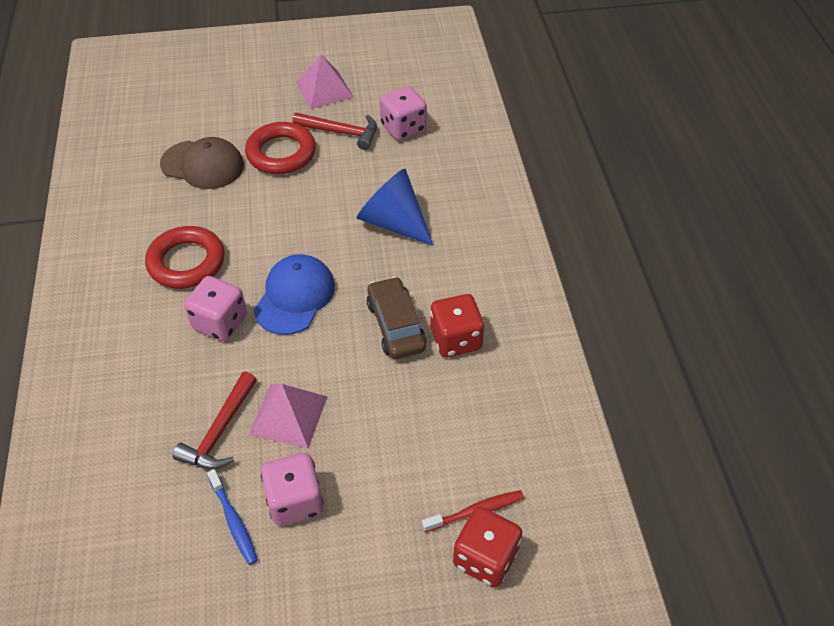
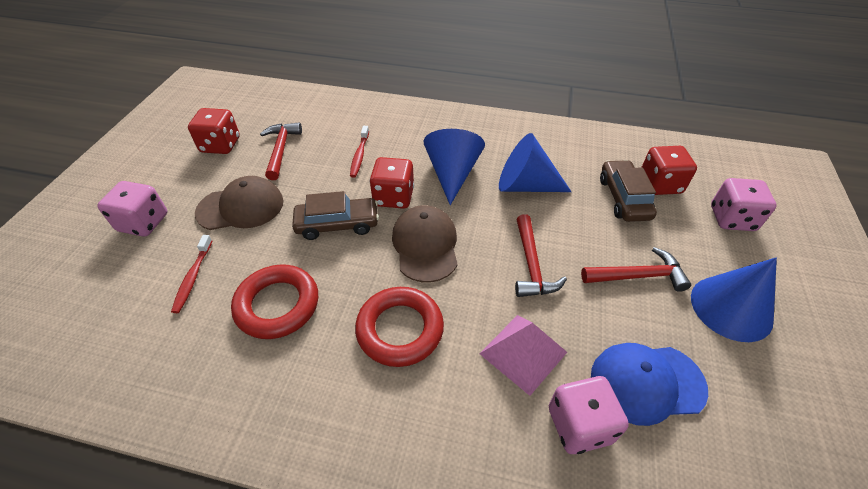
blue cone: [357,169,433,246] = 1 -> [423,129,485,205] [499,133,571,192] [691,258,777,342] = 3
blue toothbrush: [207,469,258,565] = 1 -> none = 0
brown cap: [160,137,244,189] = 1 -> [195,176,284,230] [392,205,458,282] = 2
brown car: [367,276,427,359] = 1 -> [292,191,379,240] [600,160,657,222] = 2
pink pyramid: [249,384,327,448] [296,55,354,109] = 2 -> [479,315,567,396] = 1
red dice: [430,294,484,357] [453,507,522,587] = 2 -> [188,108,240,154] [370,157,414,209] [642,146,697,195] = 3
red hammer: [173,372,257,469] [292,113,377,150] = 2 -> [260,123,302,180] [515,214,567,297] [581,247,691,292] = 3
red toothbrush: [422,490,524,532] = 1 -> [171,235,212,313] [350,126,369,178] = 2

